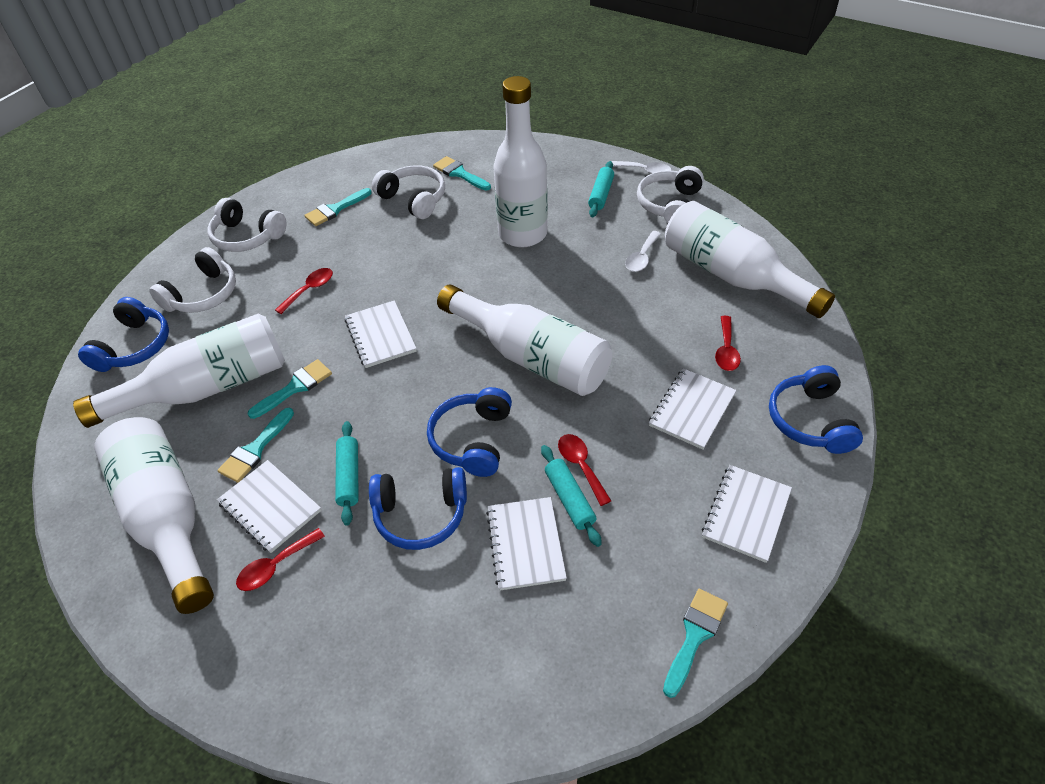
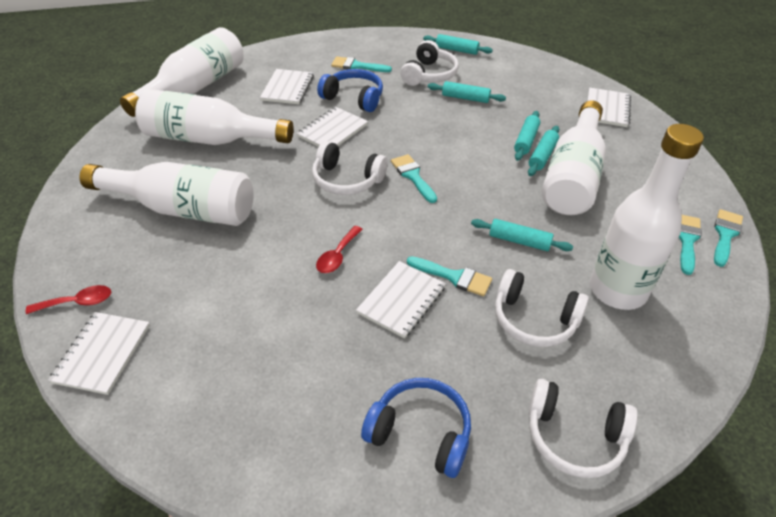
blue headphones: [78,297,169,372] [369,467,467,550] [427,387,512,477] [769,365,863,454] = 4 -> [317,69,383,112] [361,378,471,478] = 2
red spoon: [236,528,325,591] [275,268,333,314] [558,434,611,506] [715,316,741,371] = 4 -> [26,285,111,314] [316,226,363,273] = 2
turquoise rolling pin: [335,421,359,526] [541,445,601,547] [588,161,614,217] = 3 -> [423,34,493,55] [428,81,506,103] [471,219,573,251] [514,111,540,161] [528,126,559,176] = 5
white spoon: [611,161,671,174] [625,231,661,272] = 2 -> none = 0

